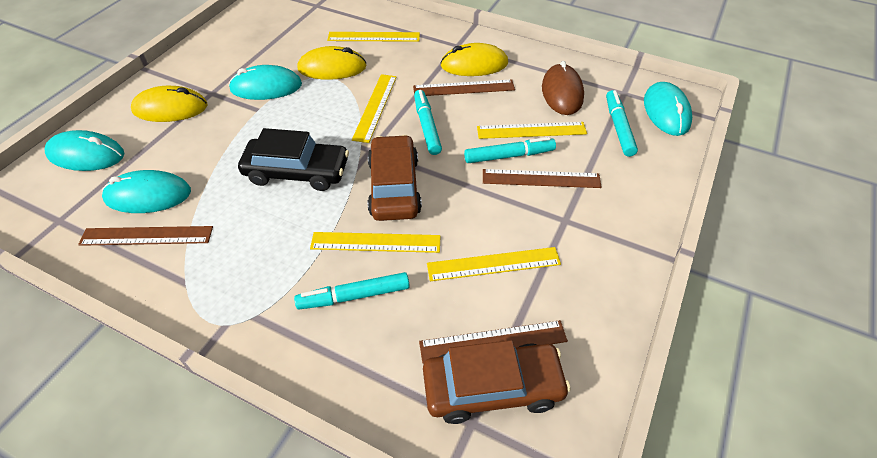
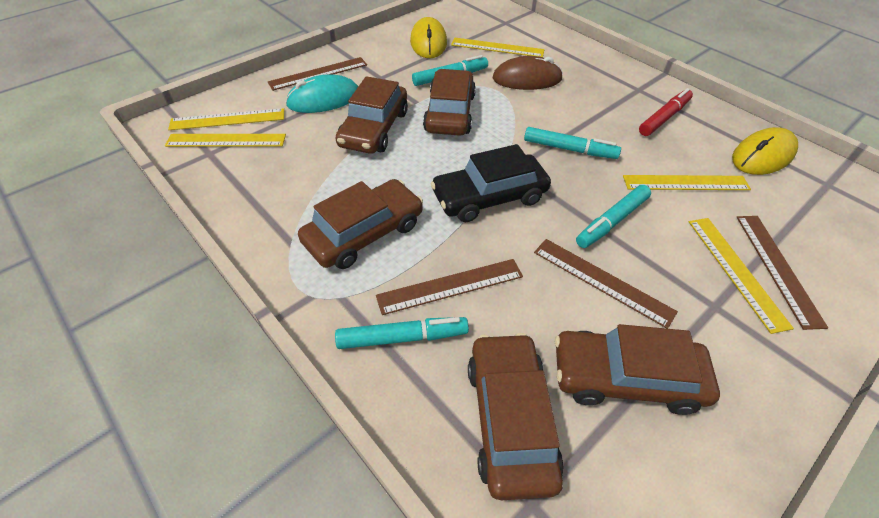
brown car: [368,135,422,221] [423,340,571,424] = 2 -> [298,179,423,269] [336,76,408,154] [423,69,476,136] [468,333,564,500] [555,324,720,415] = 5
red marker: none = 0 -> [639,88,693,136] = 1
turquoise mouse: [45,130,125,171] [102,170,191,213] [229,65,302,100] [644,82,692,136] = 4 -> [285,74,358,113] = 1
yellow mouse: [131,86,207,122] [297,46,367,80] [440,43,508,76] = 3 -> [410,17,447,58] [732,127,798,175] = 2

